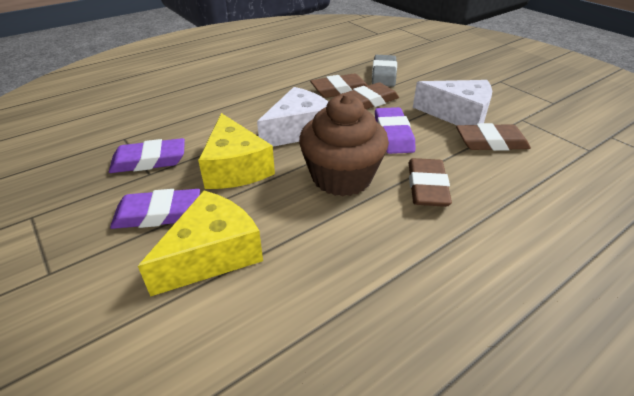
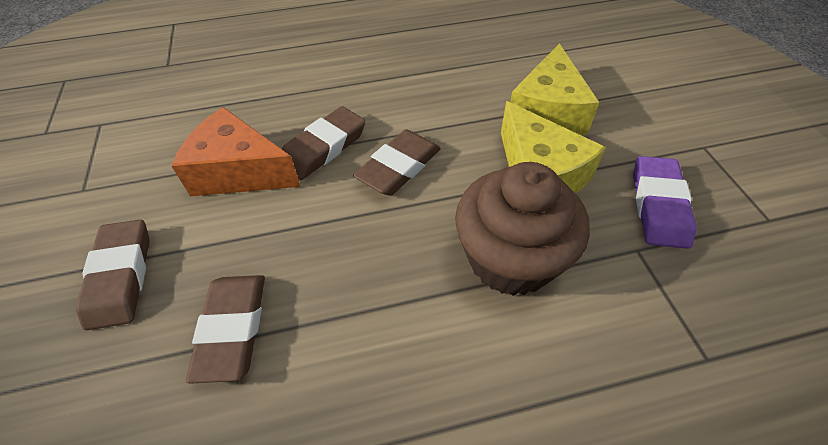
grey eraser: [372,55,397,87] = 1 -> none = 0
orange cheese: none = 0 -> [172,107,301,196] = 1
purple eraser: [109,138,185,173] [110,189,200,229] [375,107,416,154] = 3 -> [633,156,696,249] = 1
white cheese: [257,87,328,147] [413,80,492,125] = 2 -> none = 0

